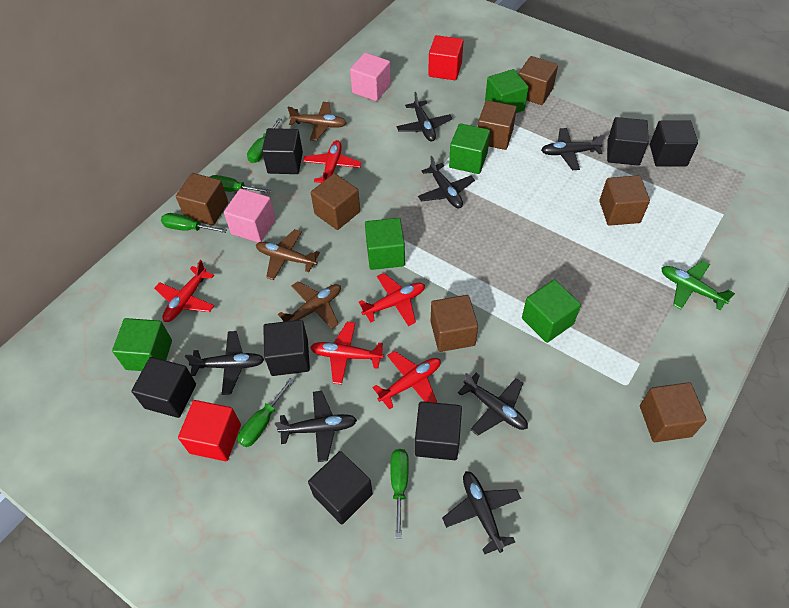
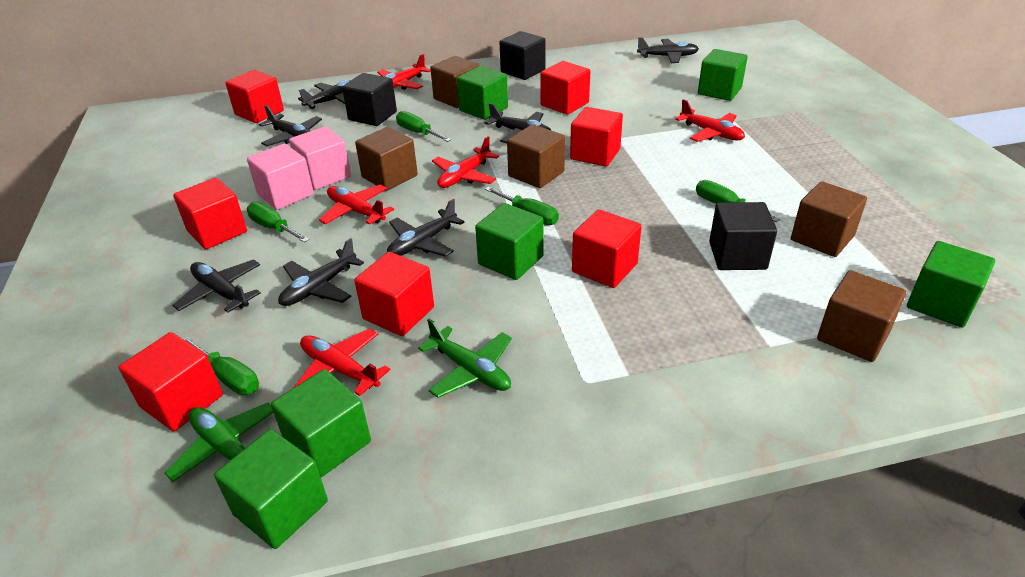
black cube: [132,357,196,418] [262,128,303,174] [263,320,310,376] [308,451,373,524] [415,401,462,460] [607,117,649,166] [650,120,698,167] = 7 -> [342,73,397,126] [499,31,545,80] [709,202,777,270] = 3
brown cube: [176,173,228,226] [311,173,360,230] [431,295,478,352] [478,100,517,150] [519,56,558,105] [600,175,650,226] [640,382,707,442] = 7 -> [355,127,418,191] [430,56,479,108] [507,124,565,188] [791,181,867,257] [817,270,906,362] = 5
brown plane: [256,229,320,280] [278,281,341,329] [288,102,346,141] = 3 -> none = 0
green cube: [112,318,172,371] [365,218,405,270] [449,123,490,174] [485,69,529,113] [522,280,581,343] = 5 -> [214,429,328,549] [271,369,371,477] [457,66,508,120] [475,203,544,280] [698,49,748,101] [907,241,995,327] = 6
green plane: [661,260,735,310] = 1 -> [165,403,273,482] [418,319,512,398] = 2
red cube: [178,400,241,461] [428,35,463,80] = 2 -> [119,332,223,431] [173,178,247,249] [225,70,284,123] [354,252,434,336] [540,61,590,115] [570,107,623,167] [572,209,642,288] = 7

